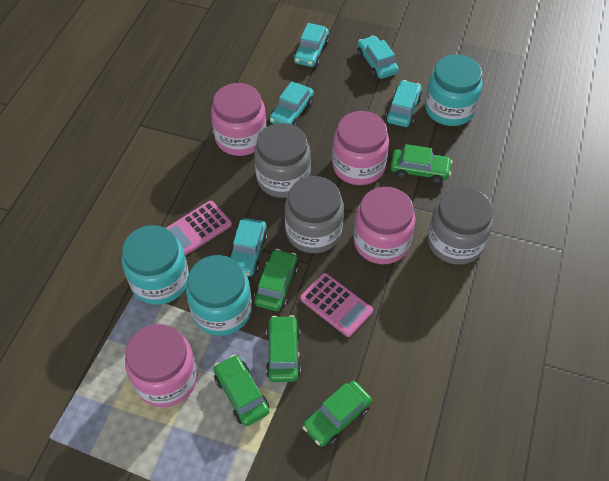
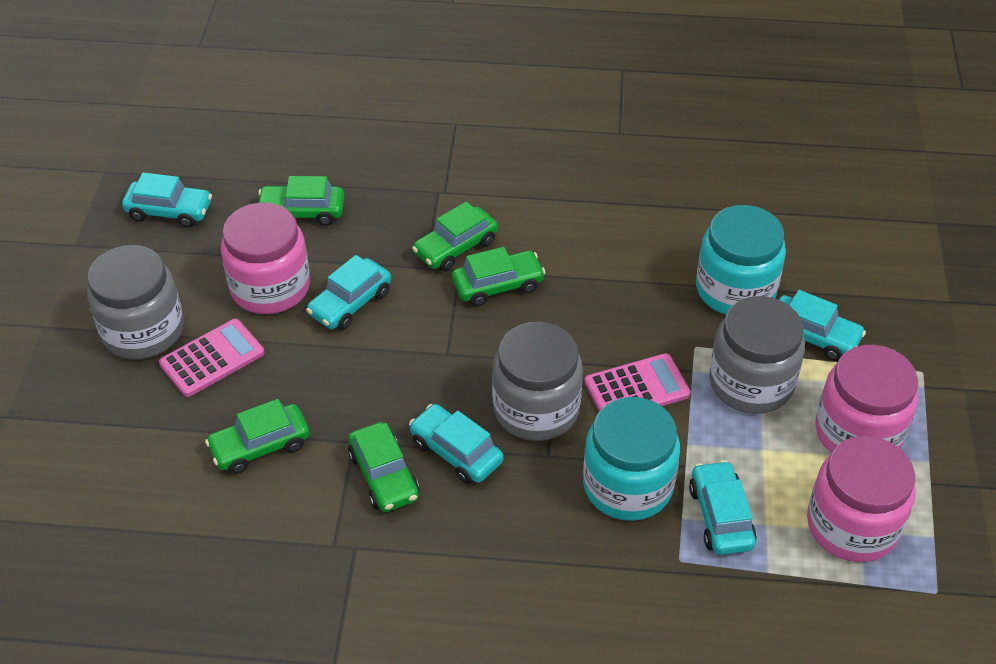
pink jar: [125,324,198,407] [211,83,267,156] [332,111,389,185] [353,187,416,264] = 4 -> [221,203,310,314] [807,436,916,562] [815,345,918,453] = 3
turquoise jar: [122,225,189,305] [186,255,252,336] [425,54,483,126] = 3 -> [583,397,680,521] [696,205,786,315] = 2

